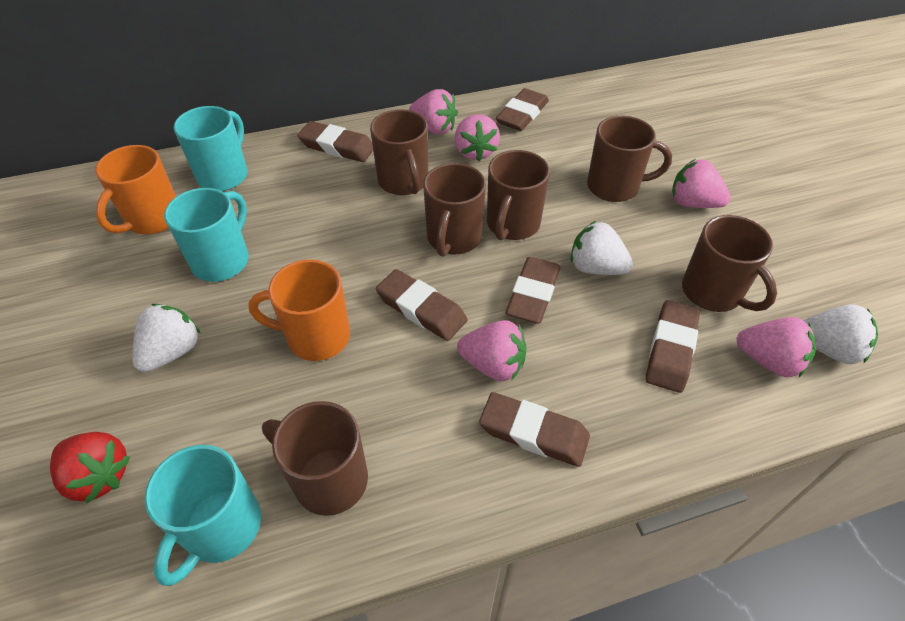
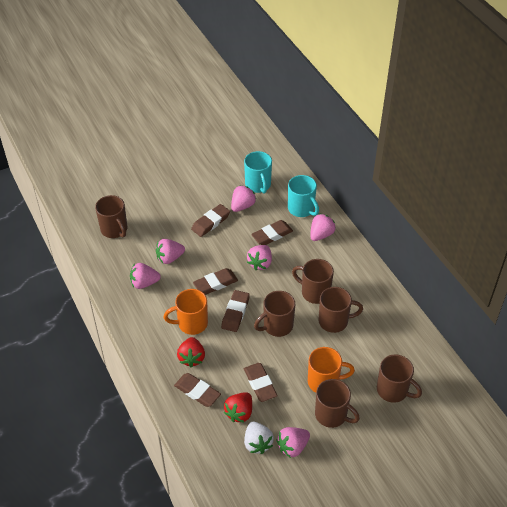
pink strawberry: [409,89,458,135] [455,114,500,161] [457,320,527,381] [672,159,731,208] [736,317,816,377] = 5 -> [130,263,161,289] [156,239,185,264] [231,185,256,212] [247,245,272,270] [276,427,310,458] [310,213,336,241] = 6
red strawberry: [50,432,130,504] = 1 -> [177,337,205,368] [224,392,252,423] = 2
turquoise mug: [145,445,261,586] [164,188,249,282] [174,106,248,191] = 3 -> [244,151,272,193] [288,175,319,217] = 2
white strawberry: [132,304,201,372] [571,221,633,275] [803,305,878,364] = 3 -> [244,422,274,454] = 1

